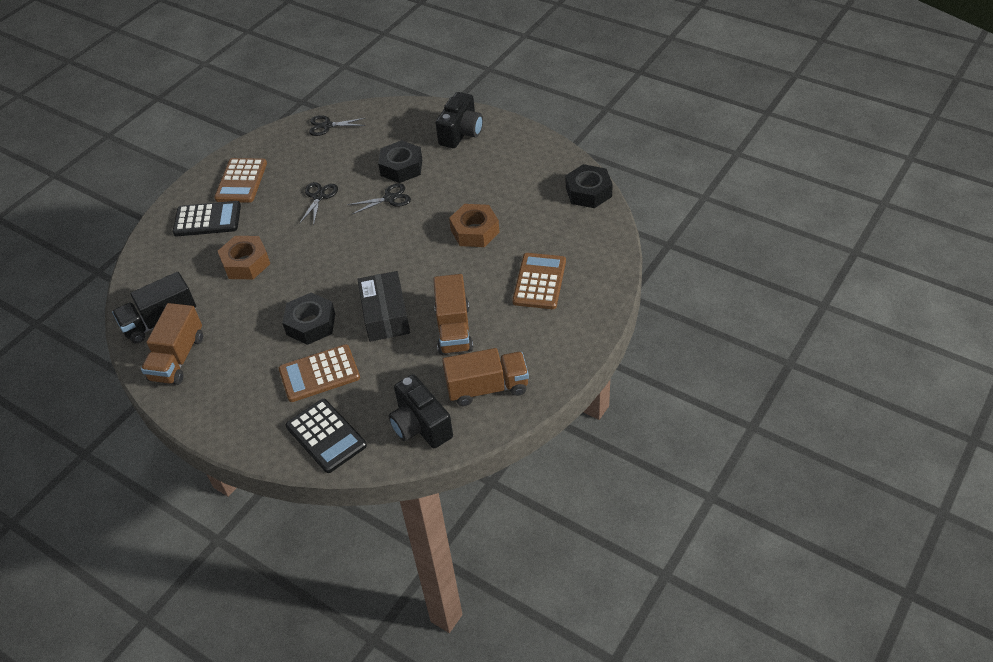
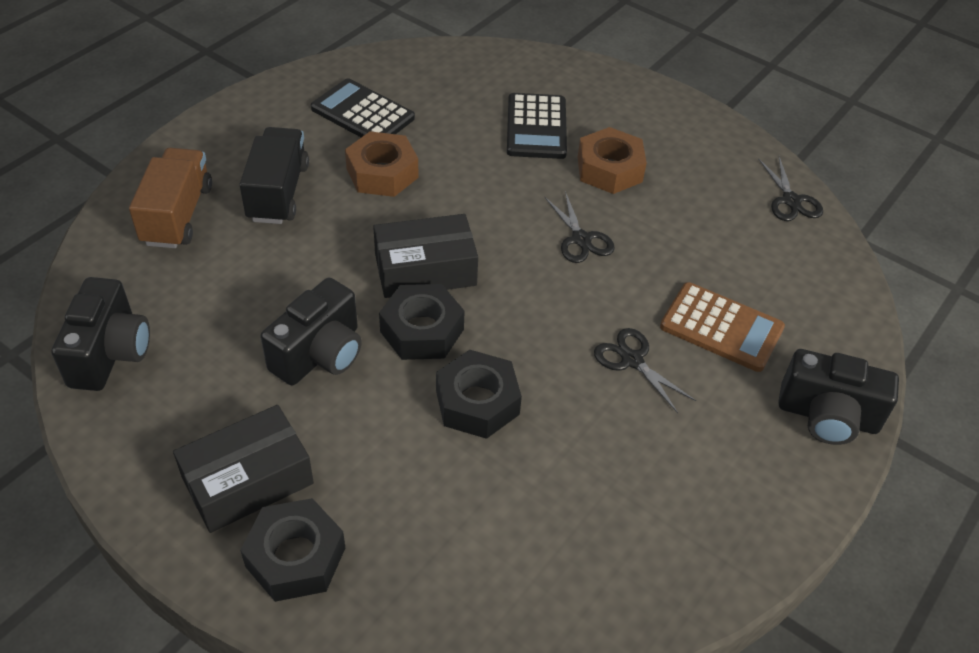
black box: [357,271,410,342] = 1 -> [173,405,314,533] [373,214,478,298] = 2
black camera: [389,374,453,448] [436,92,483,148] = 2 -> [51,277,150,391] [260,278,362,385] [778,349,899,445] = 3
brown calculator: [214,158,267,203] [279,344,360,402] [512,253,566,309] = 3 -> [660,282,785,372] = 1
brown truck: [141,303,203,385] [433,274,473,355] [442,348,529,406] = 3 -> [129,148,212,248] = 1

